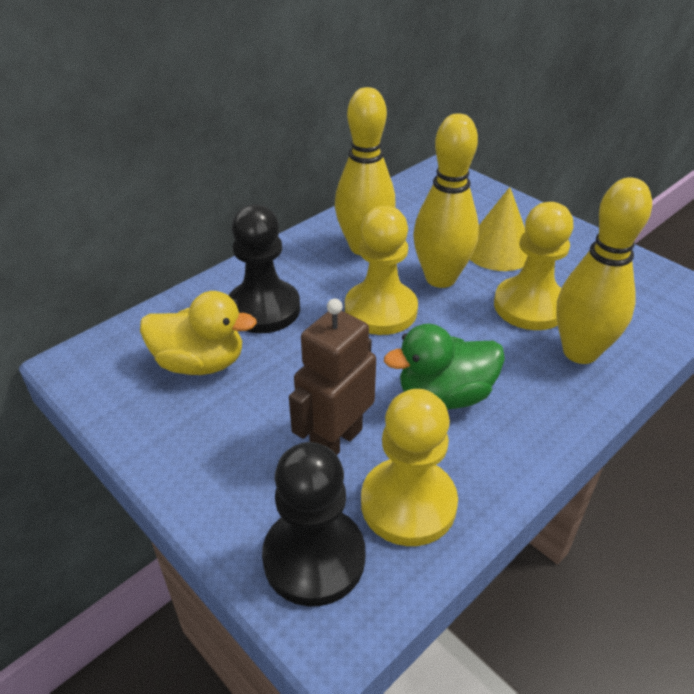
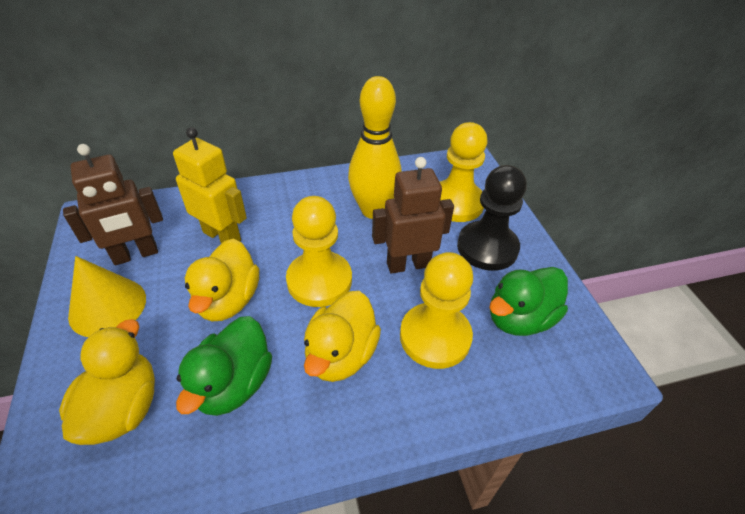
black pawn: [229,204,300,333] [262,442,366,606] = 2 -> [457,165,527,271] = 1
brown robot: [289,299,376,455] = 1 -> [63,144,163,265] [372,157,454,274] = 2
green duck: [384,324,505,410] = 1 -> [176,316,272,416] [489,267,568,336] = 2
yellow bowling pin: [335,87,396,255] [413,113,479,288] [556,177,652,364] = 3 -> [348,76,402,219] = 1
yellow duck: [140,291,257,375] = 1 -> [59,319,155,445] [185,239,259,321] [304,291,381,382] = 3
yellow robot: none = 0 -> [173,127,247,243] = 1

